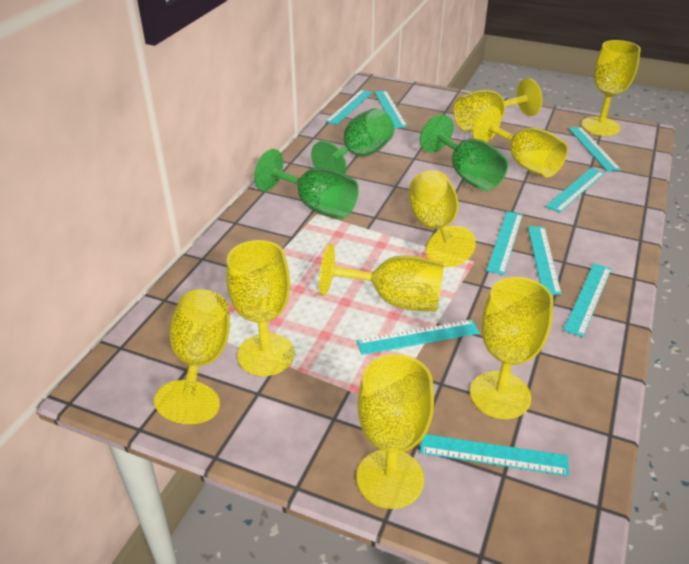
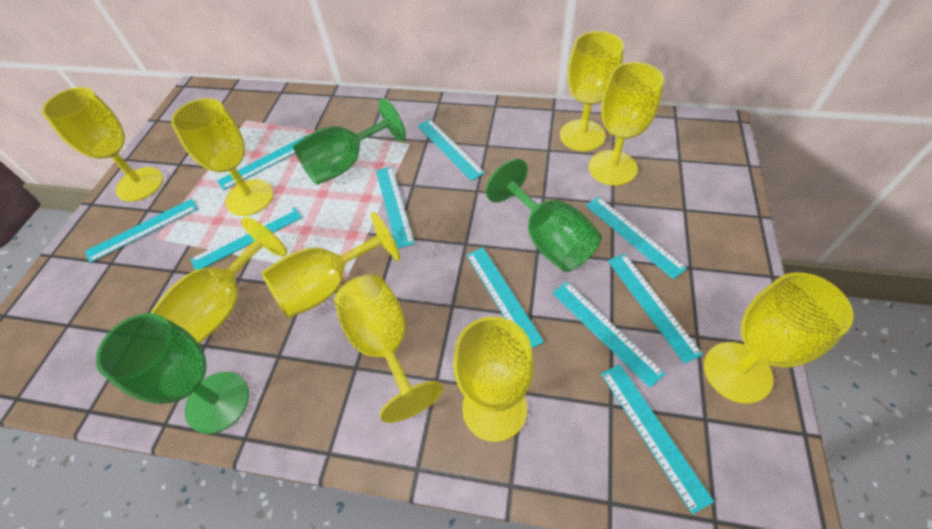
turquoise ruler: [325,90,373,125] [357,320,480,355] [374,91,407,128] [420,434,569,476] [486,211,523,275] [528,226,562,295] [546,168,605,213] [564,263,611,337] [568,127,621,172] = 9 -> [85,199,198,263] [190,207,302,270] [217,135,307,190] [376,166,415,249] [417,119,485,181] [466,248,544,348] [552,282,665,388] [585,197,687,279] [601,364,714,514] [608,253,703,364] = 10

